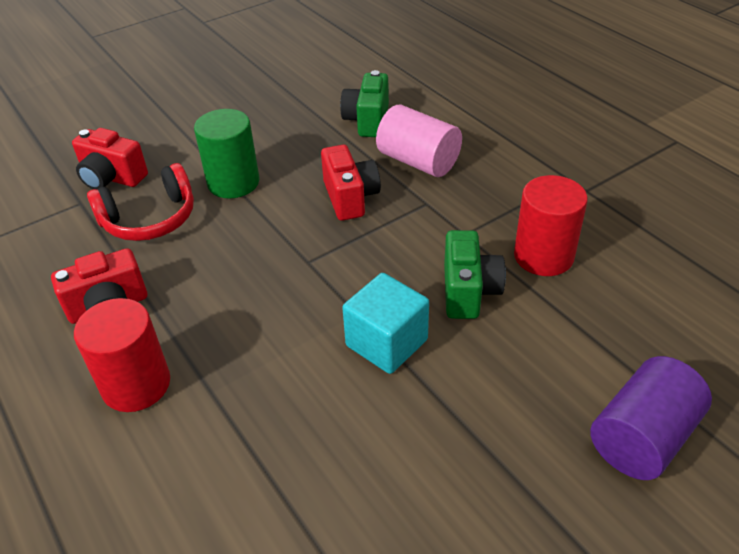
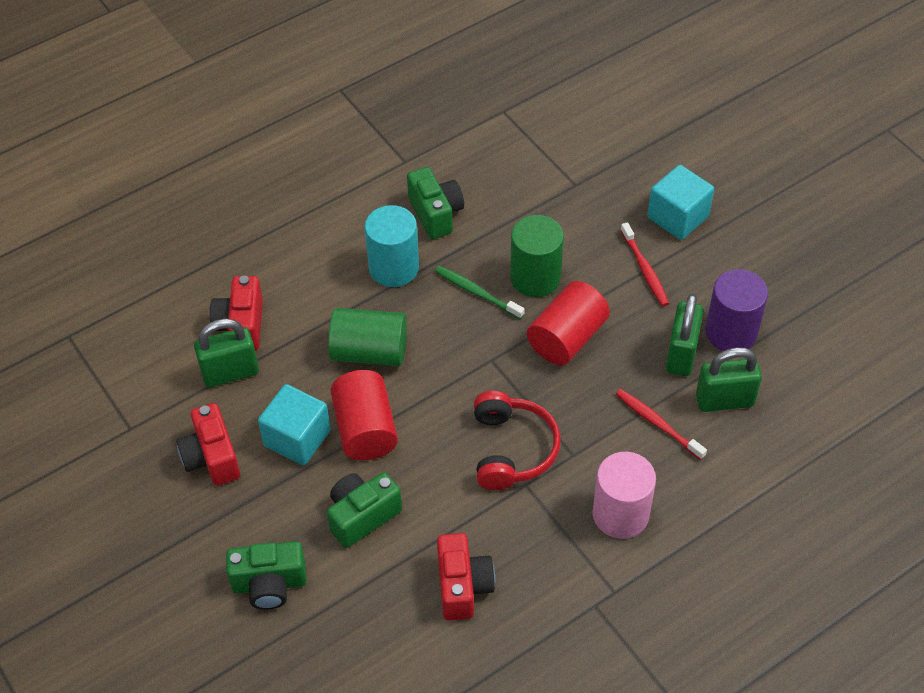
green camera: [340,70,389,137] [444,230,506,319] = 2 -> [226,541,307,610] [327,472,402,548] [407,167,464,239] = 3
green cylinder: [194,109,259,199] = 1 -> [328,308,407,366] [510,215,564,297] = 2
green padlock: none = 0 -> [194,318,259,387] [666,293,703,376] [696,347,762,412] = 3
green toothbrush: none = 0 -> [435,266,525,319] = 1
red toothbrush: none = 0 -> [616,389,707,460] [621,222,669,306] = 2
turquoise cube: [342,273,429,374] = 1 -> [258,384,331,465] [647,165,714,240] = 2
turquoise cylinder: none = 0 -> [364,205,419,287] = 1

